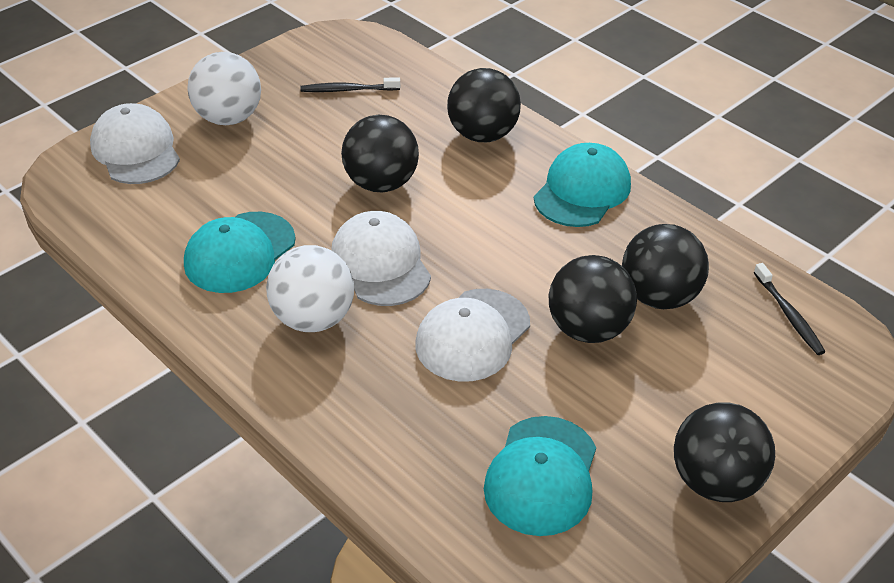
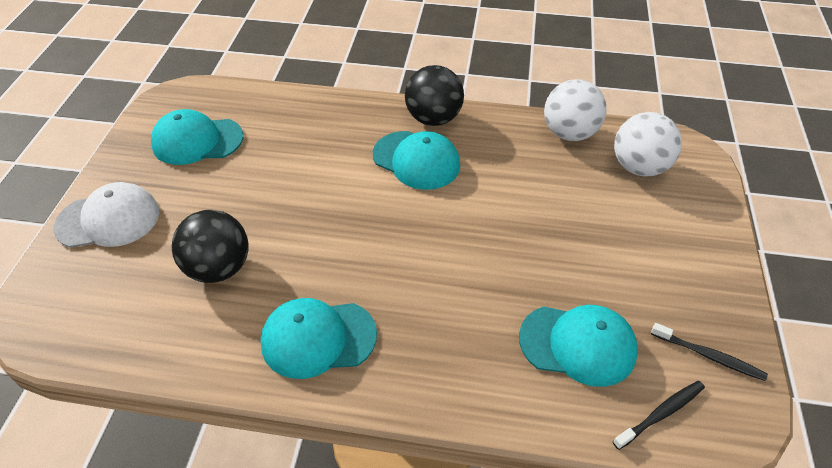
black ball: [341,115,419,192] [447,68,521,142] [549,255,637,343] [622,224,709,309] [674,403,775,502] = 5 -> [172,210,249,283] [405,65,464,126] = 2
turquoise cap: [184,212,296,293] [484,416,596,536] [534,143,631,227] = 3 -> [151,109,243,165] [260,298,377,379] [373,131,460,190] [519,305,638,387] = 4
white cap: [90,103,180,184] [331,211,431,306] [415,289,530,382] = 3 -> [54,182,159,248] = 1

